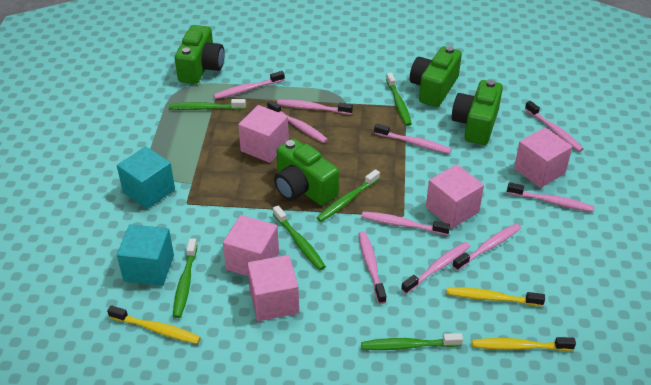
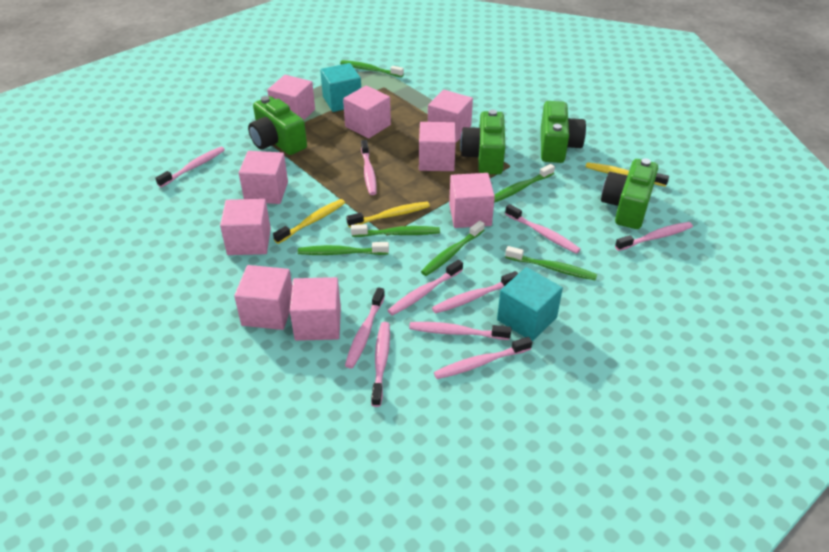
pink cube: [223,215,279,276] [238,105,289,163] [247,255,299,321] [426,164,484,228] [514,127,572,188] = 5 -> [220,199,271,255] [234,265,292,330] [239,151,288,204] [267,75,315,120] [290,277,341,341] [343,85,391,139] [419,122,456,171] [428,90,473,142] [449,173,495,228] = 9

